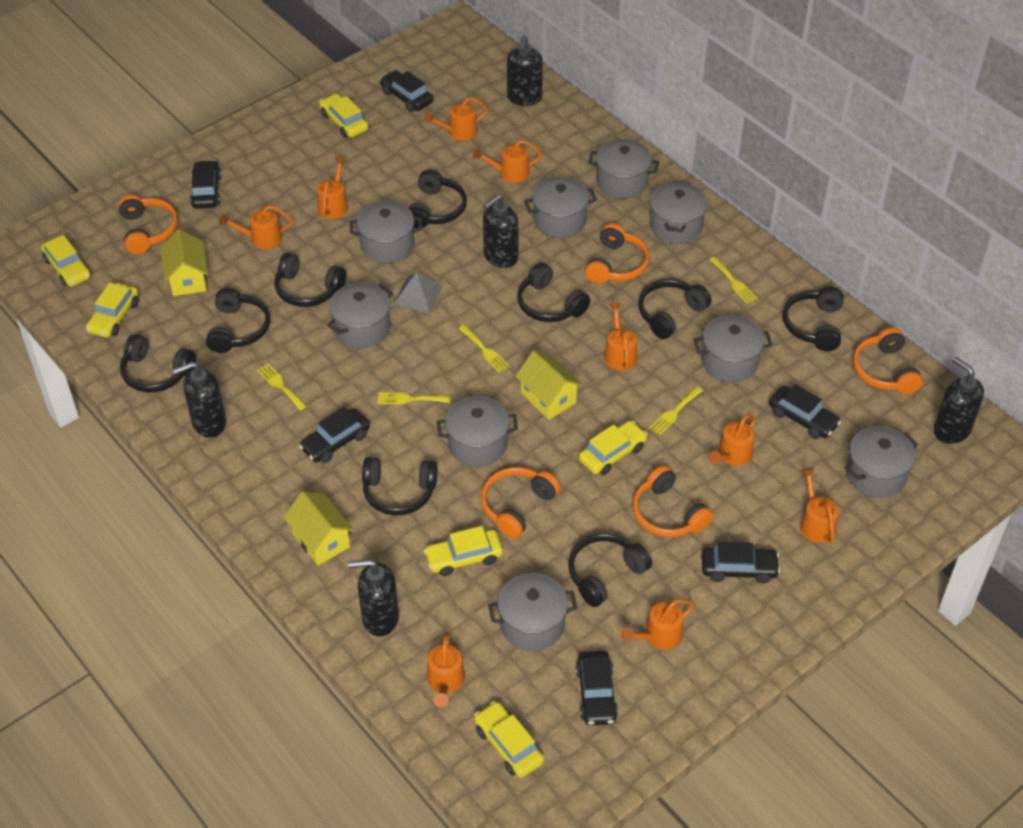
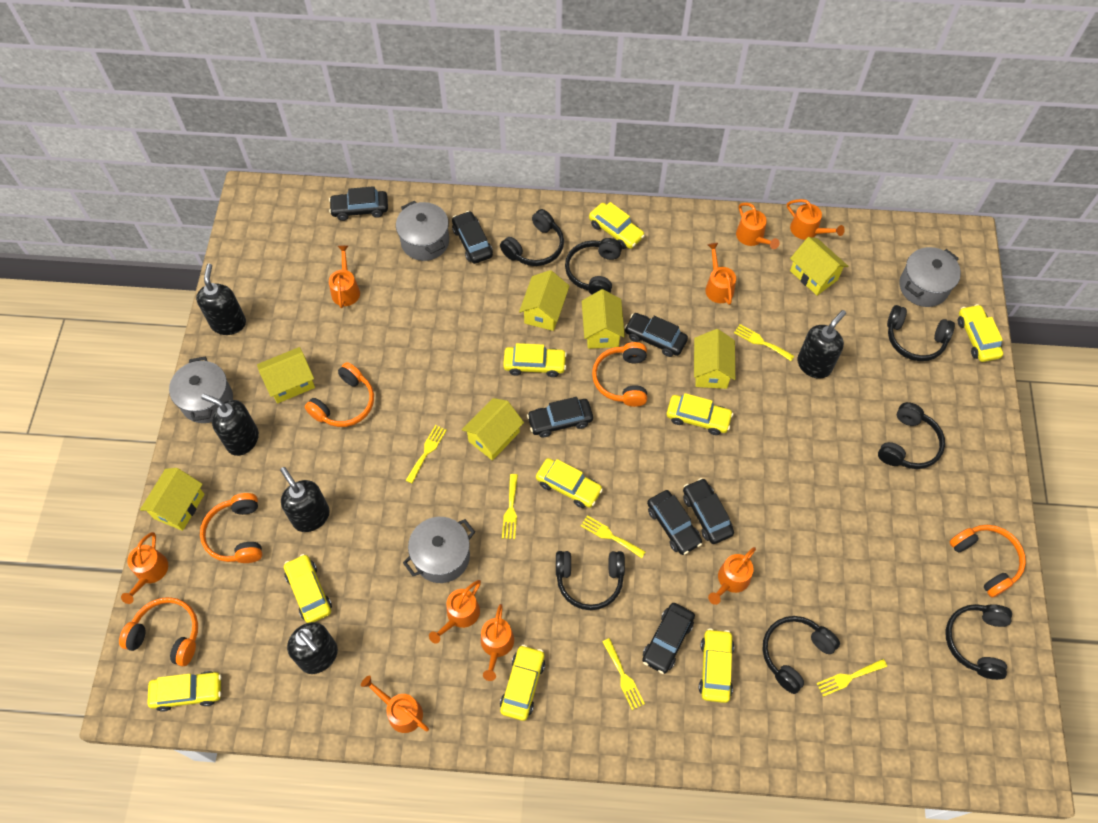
black car: [190,160,221,209] [299,407,370,463] [380,70,433,112] [576,651,618,726] [702,542,780,584] [769,384,841,439] = 6 -> [329,186,388,221] [452,211,493,264] [527,397,593,438] [624,313,688,357] [642,603,695,674] [647,490,702,555] [683,478,734,544] = 7
black headphones: [120,334,196,392] [206,288,270,353] [274,253,346,307] [362,457,438,516] [408,170,467,228] [517,263,590,322] [568,533,652,607] [638,279,712,339] [783,286,844,351] = 9 -> [500,209,564,266] [556,551,625,610] [565,238,622,295] [762,616,840,694] [878,402,945,469] [887,305,955,361] [946,604,1012,680] = 7
grey pot: [327,282,393,348] [350,201,422,263] [437,396,518,467] [488,573,578,651] [524,176,597,238] [588,139,659,199] [650,181,707,244] [693,315,772,382] [844,426,918,498] = 9 -> [169,356,233,423] [396,201,449,261] [403,517,475,583] [899,247,961,307] = 4
grey pyramid: [393,272,443,313] = 1 -> none = 0
yellow car: [41,235,91,287] [86,283,138,338] [320,94,368,138] [424,526,503,576] [474,701,544,778] [579,420,648,475] = 6 -> [147,671,222,712] [284,554,332,623] [500,645,545,721] [503,343,567,377] [536,458,603,508] [589,202,645,249] [666,393,733,435] [699,628,734,703] [958,304,1003,362] = 9
yellow fork: [257,363,307,411] [377,392,451,405] [459,325,510,373] [649,386,703,435] [709,257,758,304] = 5 -> [405,425,447,484] [502,474,518,539] [581,515,645,558] [602,638,645,710] [734,324,794,361] [816,659,887,697] = 6
yellow house: [161,229,208,296] [283,491,354,566] [515,350,583,420] = 3 -> [140,468,205,531] [257,347,315,403] [462,398,524,460] [519,270,569,331] [582,289,625,349] [694,329,735,389] [790,237,848,295] = 7

